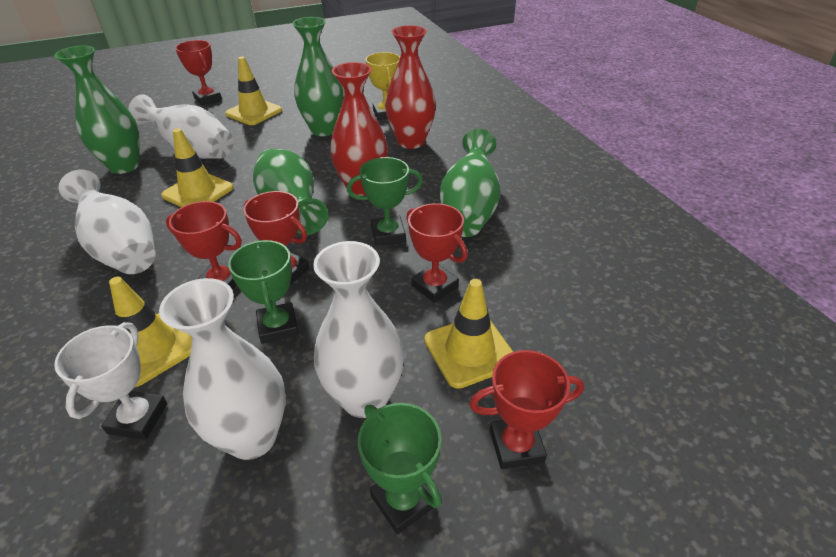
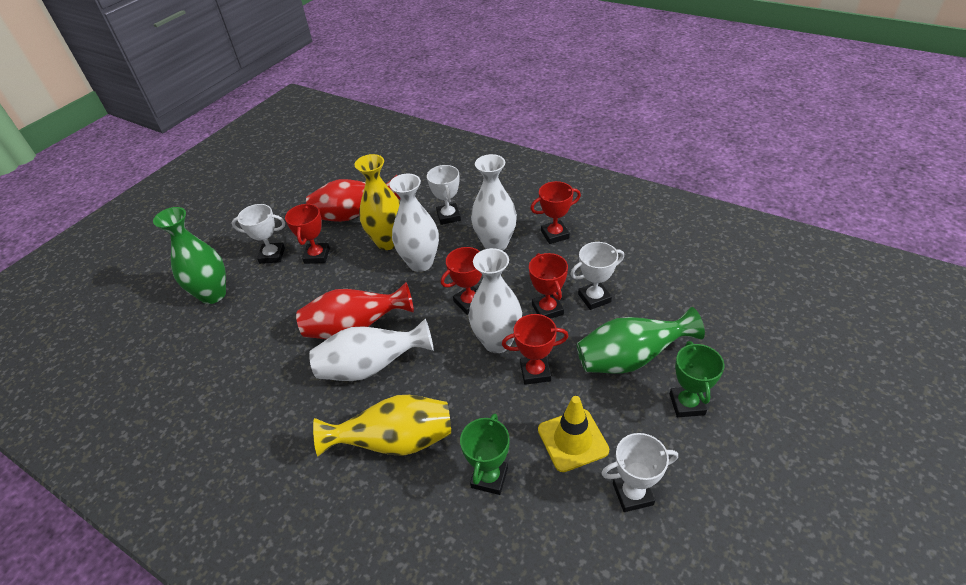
green trophy: [228,240,299,344] [347,157,423,246] [358,403,442,534] = 3 -> [460,414,510,495] [670,341,724,417] = 2
green vase: [54,46,140,174] [253,149,328,235] [292,17,343,136] [440,129,501,237] = 4 -> [153,207,226,304] [577,307,705,373] = 2
white trophy: [54,322,167,440] = 1 -> [232,204,285,264] [427,165,461,225] [570,242,624,310] [601,433,678,512] = 4
yellow traffic cone: [109,277,192,387] [161,128,233,207] [225,56,282,125] [424,279,513,389] = 4 -> [538,396,609,472] = 1
yellow trophy: [365,52,400,120] = 1 -> none = 0
yellow vase: none = 0 -> [313,395,451,456] [354,154,400,250] = 2

